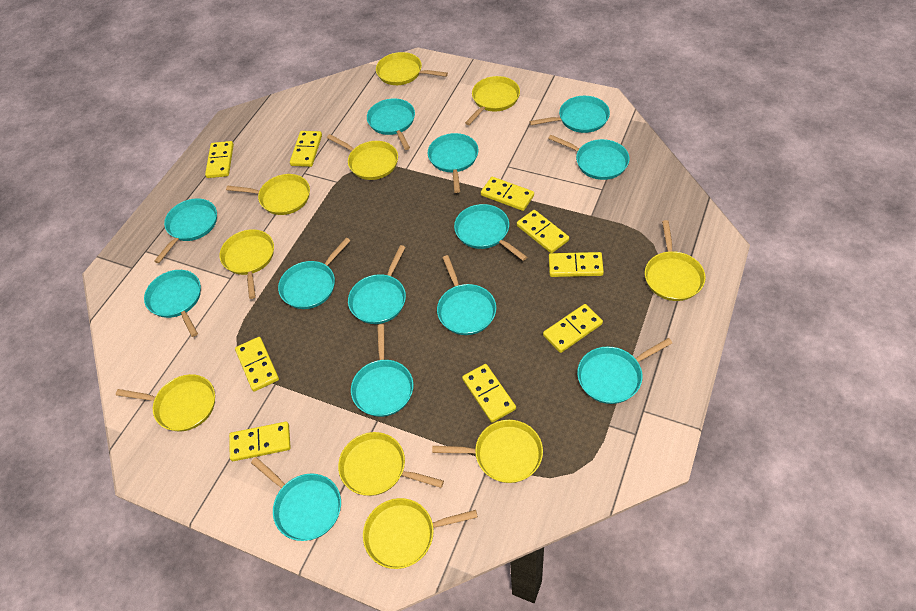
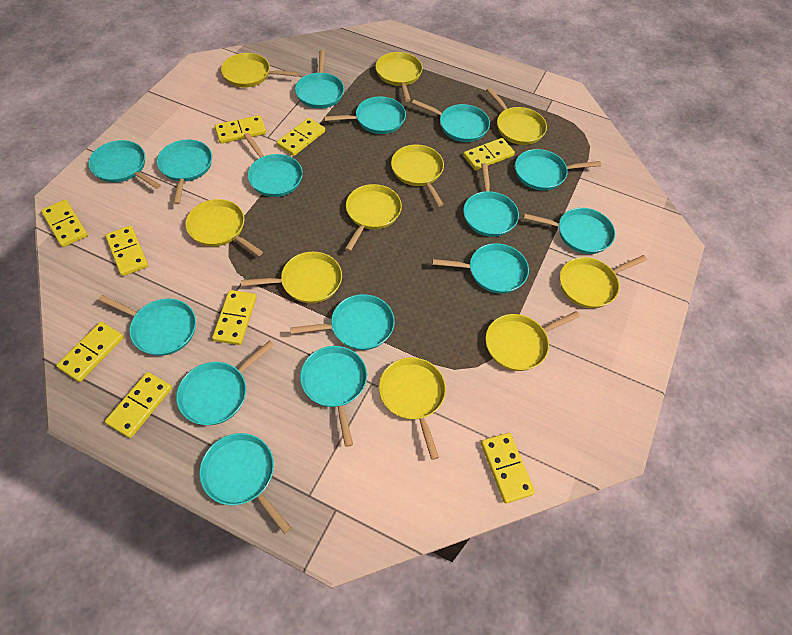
turquoise pan: [144,270,201,337] [154,198,217,263] [251,457,341,541] [278,238,351,309] [348,245,406,324] [351,324,414,417] [367,99,415,150] [428,133,478,193] [437,255,496,335] [454,204,527,261] [529,96,610,133] [548,135,629,180] [577,338,672,404] = 13 -> [88,140,161,189] [98,295,196,356] [157,139,212,205] [176,340,274,425] [199,433,291,534] [243,133,303,197] [290,294,395,350] [295,50,344,109] [300,346,367,447] [324,96,406,134] [412,100,490,142] [432,243,529,294] [463,163,519,237] [515,149,601,191] [523,208,615,254] = 15

